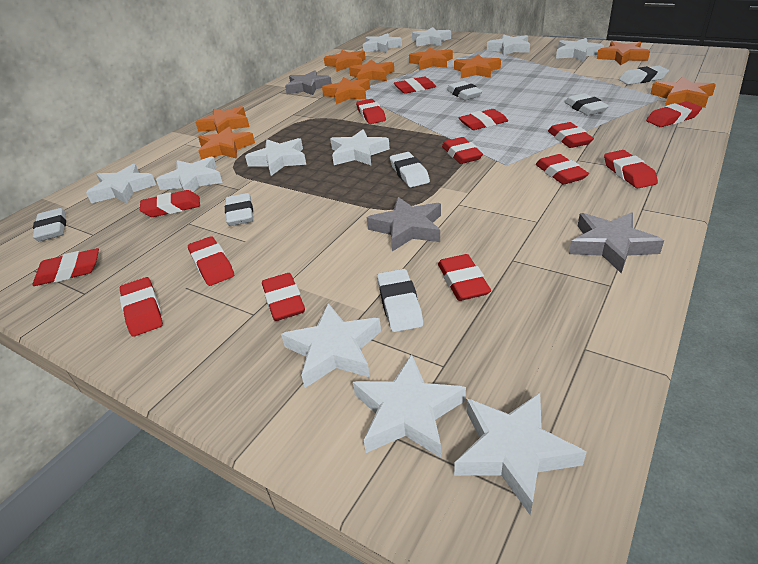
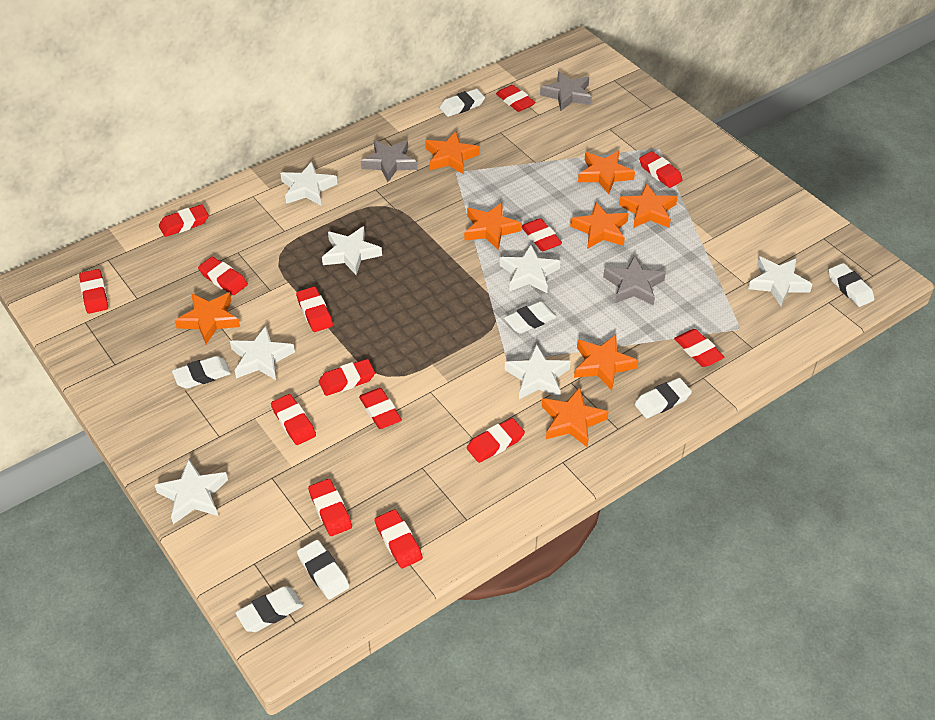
orange star: [196,106,250,134] [198,126,255,160] [322,77,370,104] [324,50,366,72] [349,60,394,81] [409,47,453,70] [454,54,501,78] [597,41,650,65] [651,76,716,108] = 9 -> [175,293,240,344] [425,131,480,174] [464,202,522,250] [542,387,609,448] [570,202,629,249] [574,335,639,390] [578,151,635,194] [619,183,678,228] = 8
white star: [86,164,156,204] [156,157,223,192] [245,138,306,176] [281,303,381,388] [330,129,390,165] [353,354,466,458] [363,33,402,53] [412,27,451,47] [454,393,586,515] [487,34,530,56] [556,38,604,61] = 11 -> [155,459,228,524] [230,326,295,380] [280,162,337,205] [322,226,382,275] [500,245,561,293] [505,344,571,399] [748,256,813,306] = 7

